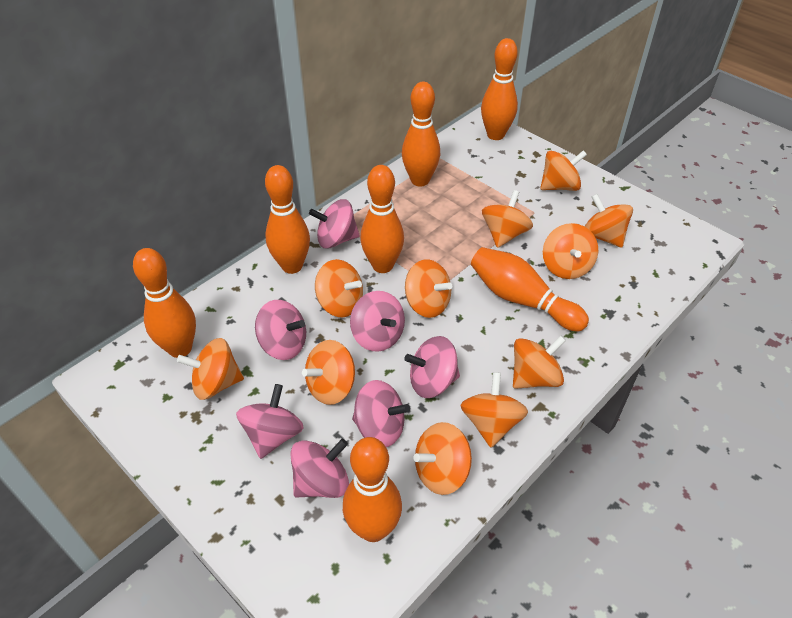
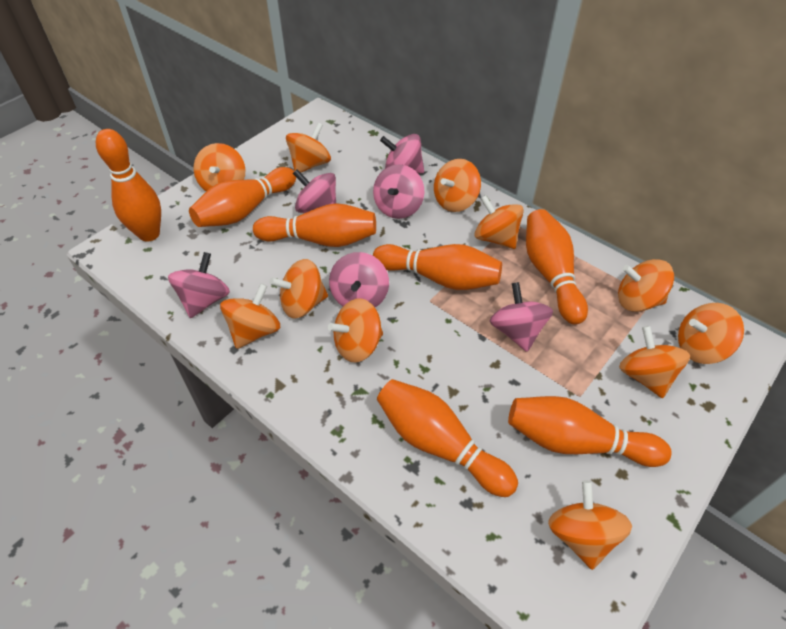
pink spinning top: [236,384,304,459] [255,300,306,360] [290,439,349,498] [309,199,360,249] [350,291,405,352] [352,380,410,447] [404,336,460,398] = 7 -> [168,252,230,318] [293,169,336,213] [329,252,389,307] [373,164,424,219] [380,134,424,174] [490,282,553,352] = 6

